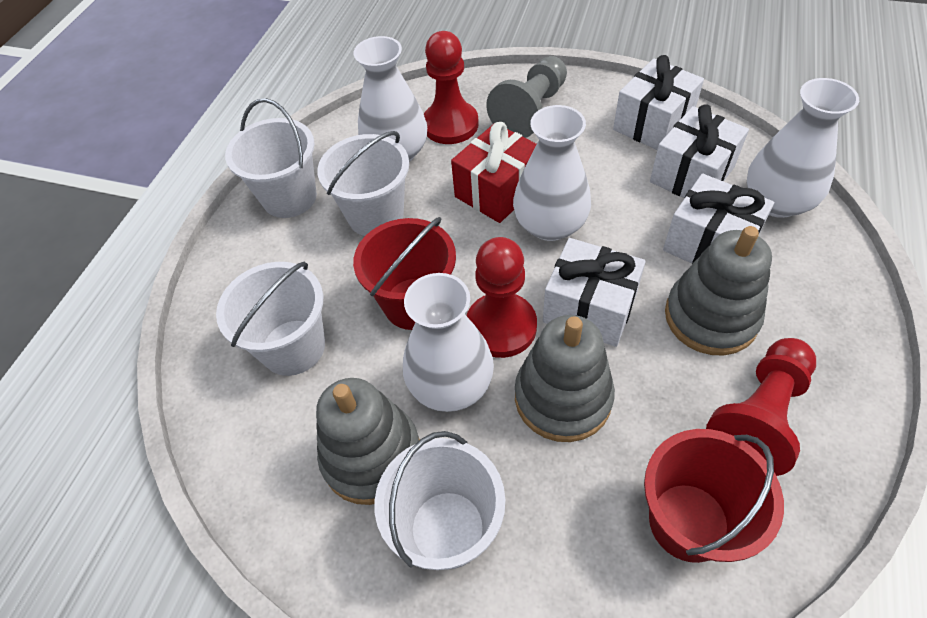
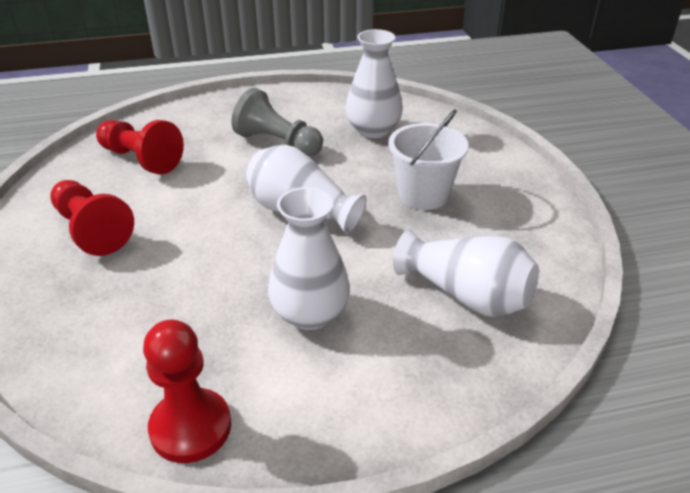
grey stacking toy: [316,378,420,505] [515,315,615,442] [665,226,772,355] = 3 -> none = 0
red bucket: [353,217,456,330] [644,429,784,563] = 2 -> none = 0
red gift: [451,122,537,223] = 1 -> none = 0
white bucket: [216,261,325,376] [225,98,317,218] [317,131,409,236] [374,431,505,570] = 4 -> [388,109,468,210] = 1
white gift: [543,238,646,347] [613,55,704,150] [650,104,749,198] [663,173,774,264] = 4 -> none = 0

